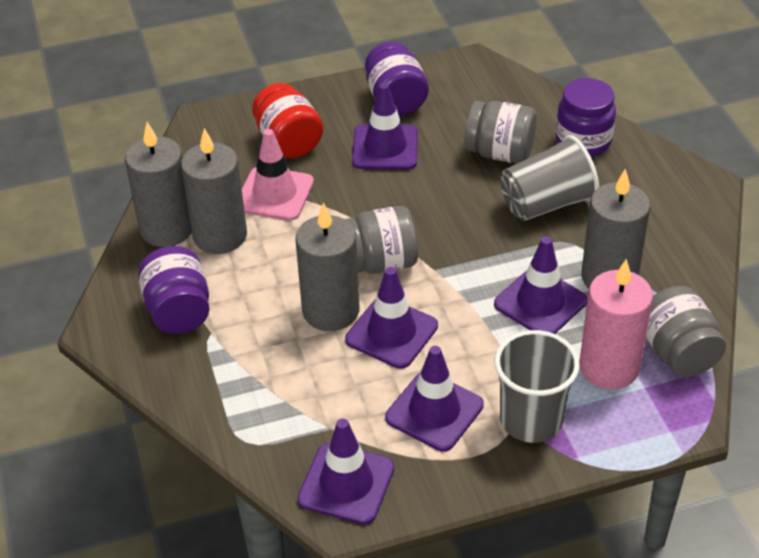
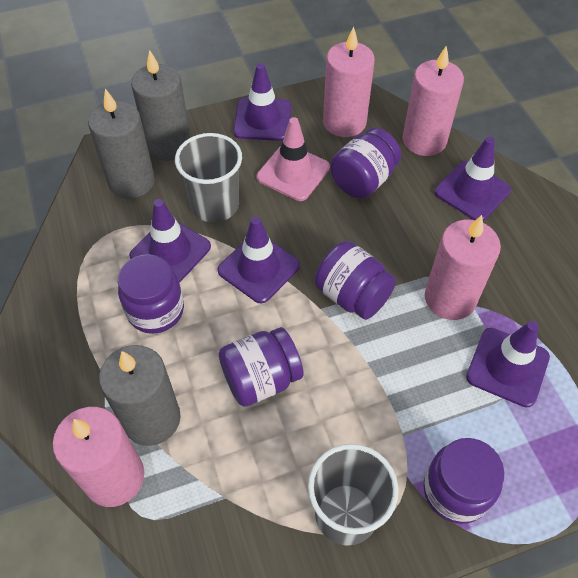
grey candle: [125,122,192,247] [181,128,247,254] [296,203,359,331] [581,169,650,289] = 4 -> [88,89,155,199] [99,345,181,446] [131,50,191,161] = 3
grey jar: [345,206,418,274] [464,101,537,163] [646,286,726,377] = 3 -> none = 0
pink candle: [579,259,653,390] = 1 -> [53,407,144,507] [323,26,375,137] [402,45,464,156] [425,215,501,320] = 4
purple jar: [138,246,209,334] [365,42,429,116] [556,78,616,157] = 3 -> [118,254,184,334] [219,327,303,407] [315,241,396,320] [330,128,401,198] [423,438,505,524] = 5
red jar: [252,83,323,158] = 1 -> none = 0

